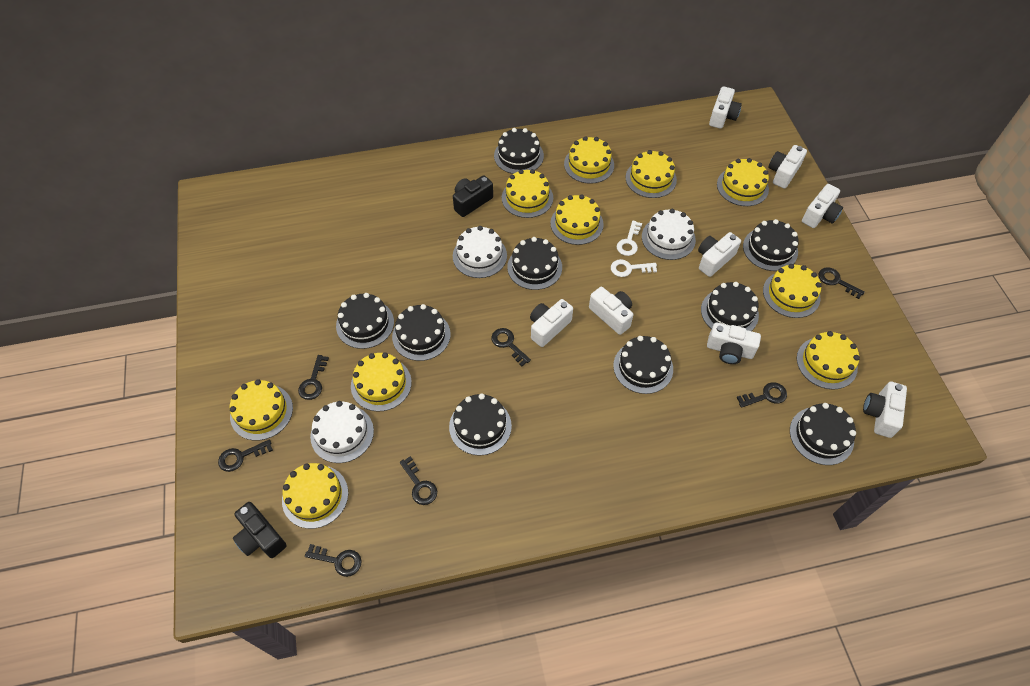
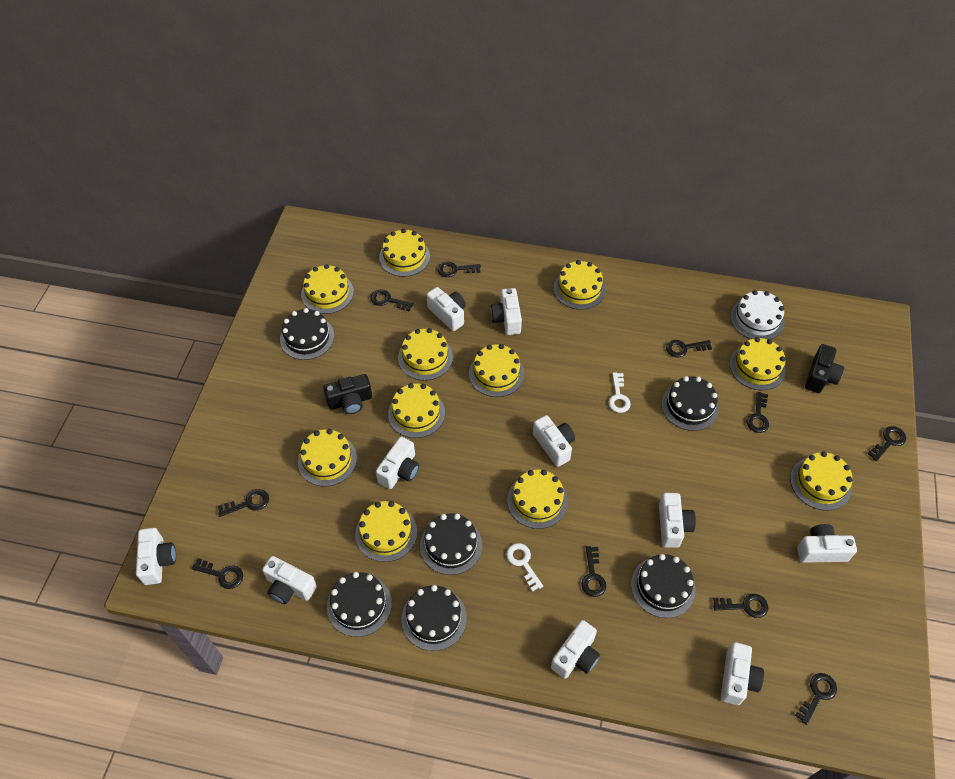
black cake: [336,293,394,349] [392,304,451,361] [449,394,512,456] [494,128,544,174] [507,237,562,290] [613,336,673,394] [701,282,759,331] [743,219,799,271] [790,403,856,465] = 9 -> [280,308,334,360] [327,572,392,637] [401,585,467,651] [420,513,482,575] [631,554,696,618] [662,376,719,431] = 6
black key: [218,439,273,472] [298,355,329,400] [305,544,362,577] [400,456,437,505] [491,328,531,366] [737,382,787,408] [819,267,865,299] = 7 -> [192,558,243,589] [218,489,269,517] [371,290,414,312] [437,262,481,277] [581,546,606,597] [666,340,712,357] [713,594,768,618] [747,392,769,433] [795,673,837,725] [867,426,906,461] = 10
white cake: [310,401,374,463] [453,226,507,278] [642,209,696,260] = 3 -> [730,290,785,339] = 1
white camera: [530,299,573,347] [589,287,633,335] [698,232,741,277] [707,323,761,364] [709,86,742,129] [768,145,807,189] [802,184,843,228] [863,382,907,438] = 8 -> [136,528,176,585] [262,556,317,604] [376,437,419,489] [426,287,466,331] [490,288,522,335] [533,415,575,467] [551,620,600,679] [659,493,696,548] [721,642,764,705] [797,524,857,563] = 10
yellow cake: [230,379,293,441] [282,463,348,529] [351,352,412,411] [502,169,553,218] [550,194,604,245] [564,136,614,184] [626,150,677,198] [717,158,769,206] [763,264,822,318] [797,331,860,390] = 10 -> [298,429,357,487] [301,264,354,314] [355,501,417,562] [379,229,430,277] [388,383,445,438] [398,328,453,381] [469,344,524,397] [507,470,568,529] [554,260,606,310] [730,337,786,390] [790,452,853,511] = 11

